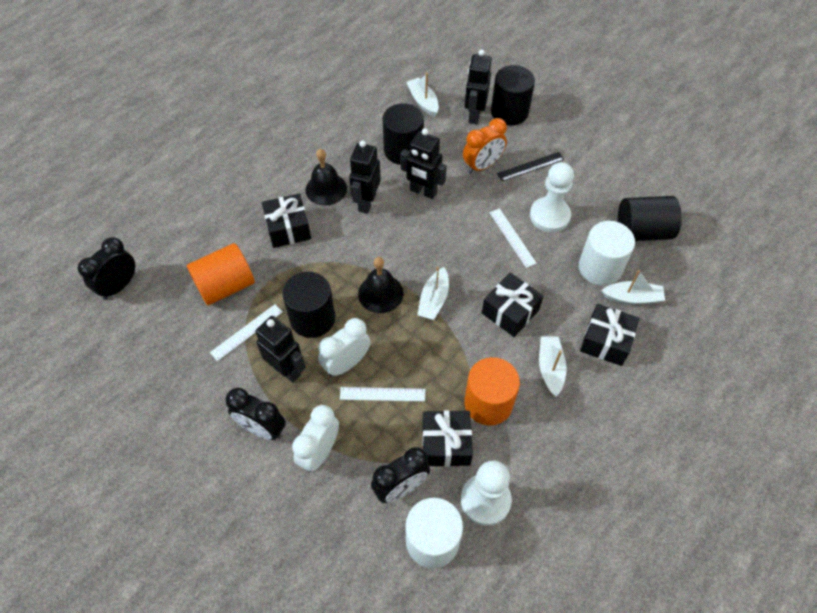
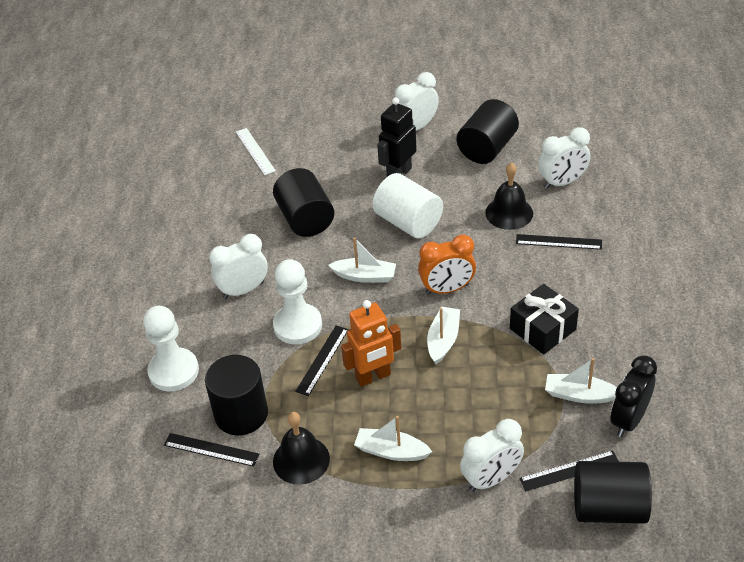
black clock: [78,237,136,300] [225,388,286,440] [371,447,430,503] = 3 -> [610,355,657,437] = 1
black gift: [262,194,311,248] [422,410,473,467] [482,273,543,337] [580,304,639,366] = 4 -> [510,284,579,354] = 1
black robot: [255,316,306,383] [349,140,381,214] [400,128,447,199] [465,49,492,125] = 4 -> [377,98,417,177] = 1
black ruler: [497,152,564,181] = 1 -> [164,433,259,467] [295,325,349,396] [516,234,602,250] [519,450,619,491] = 4
orange cylinder: [187,243,255,305] [464,357,520,426] = 2 -> none = 0
orange robot: none = 0 -> [341,300,401,387] = 1
white clock: [292,405,339,472] [318,318,370,377] = 2 -> [209,234,268,299] [395,72,439,131] [460,419,524,492] [538,127,590,189] = 4
white cylinder: [406,497,463,568] [579,221,635,286] = 2 -> [373,173,443,238] = 1
white ruler: [210,304,283,361] [340,387,425,402] [490,208,537,268] = 3 -> [236,128,276,175] = 1

